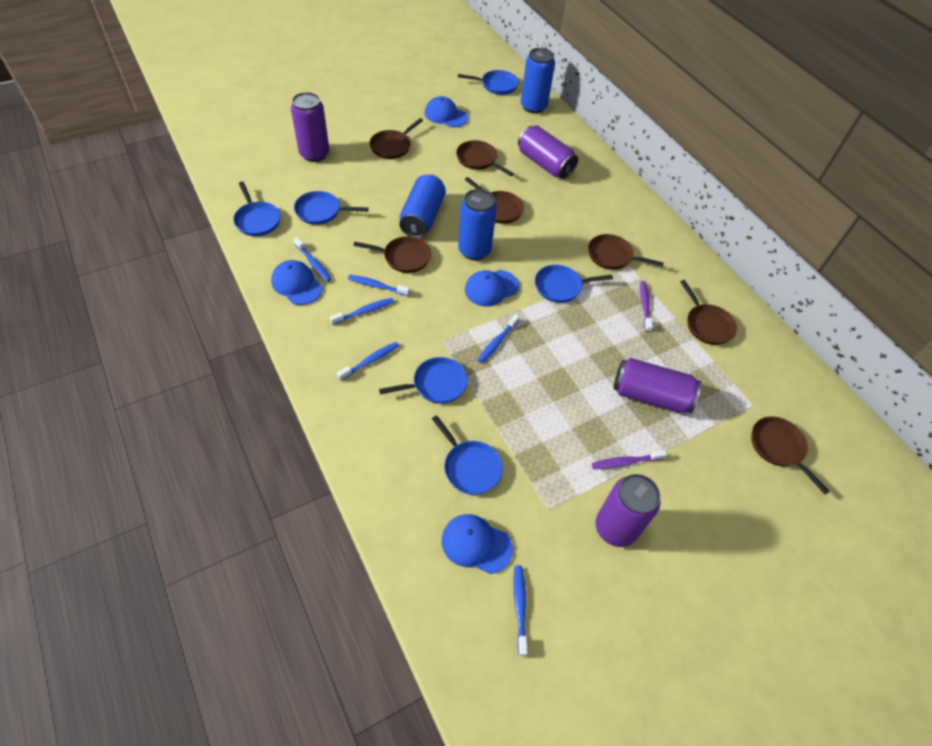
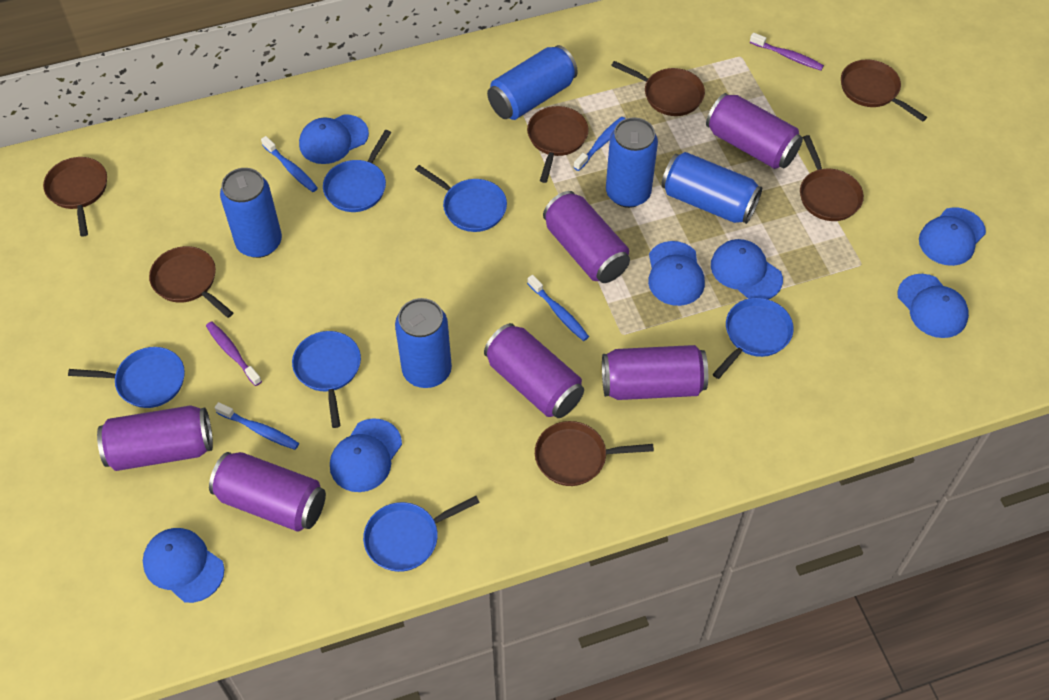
blue can: [399,174,446,238] [458,189,497,260] [521,48,555,114] = 3 -> [220,168,282,258] [395,298,452,388] [487,45,578,120] [606,118,658,208] [661,152,762,224] = 5
blue cap: [271,260,322,305] [425,96,468,127] [442,514,513,574] [465,270,519,306] = 4 -> [143,528,224,603] [299,114,369,164] [330,418,402,492] [648,241,705,306] [711,239,783,299] [897,274,969,338] [919,207,986,266] = 7
blue toothbrush: [294,237,331,282] [330,298,394,325] [337,342,399,380] [348,275,410,296] [477,314,520,363] [514,565,528,656] = 6 -> [214,402,299,450] [261,136,318,192] [527,275,589,341] [574,117,625,171] = 4
purple can: [291,92,329,162] [518,125,578,179] [595,474,661,547] [613,358,702,413] = 4 -> [97,405,213,471] [209,452,326,531] [484,323,584,418] [543,191,630,283] [602,345,708,400] [706,93,803,169] = 6

